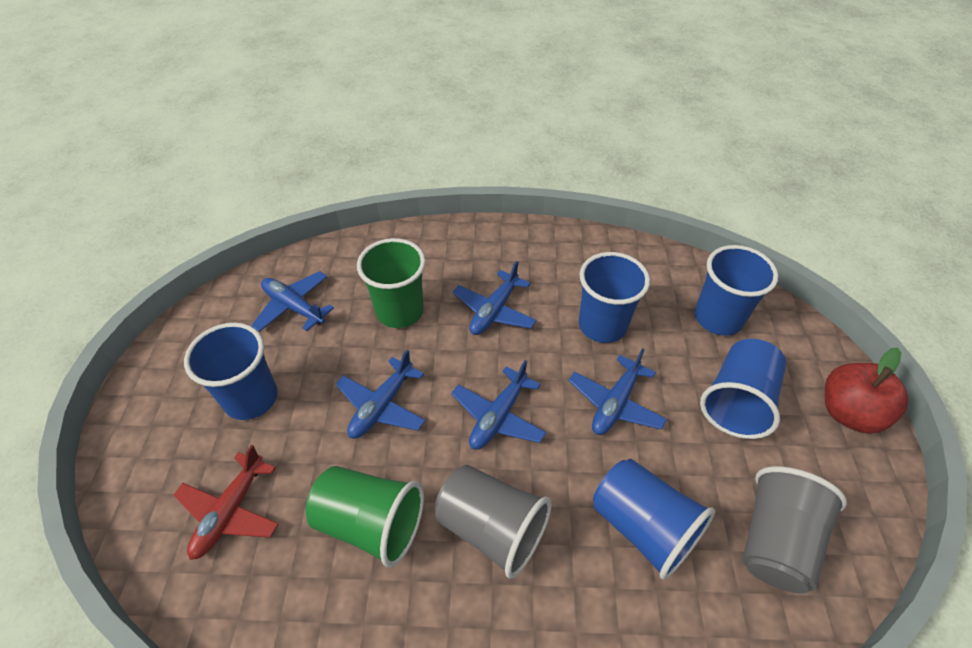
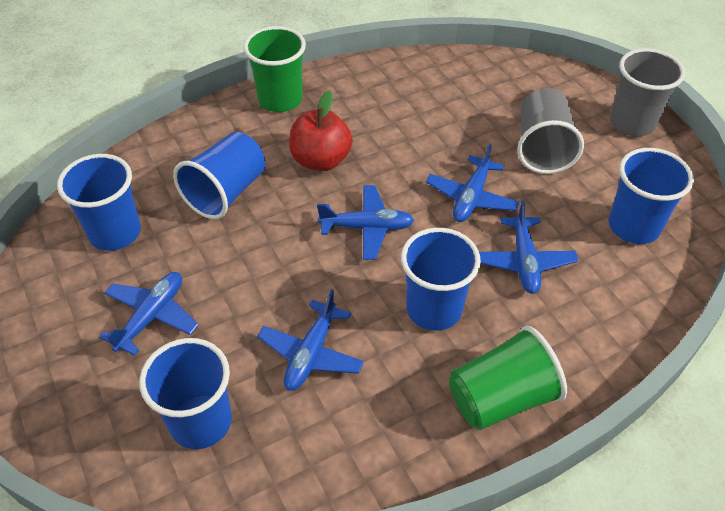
red plane: [174,445,279,560] = 1 -> none = 0

